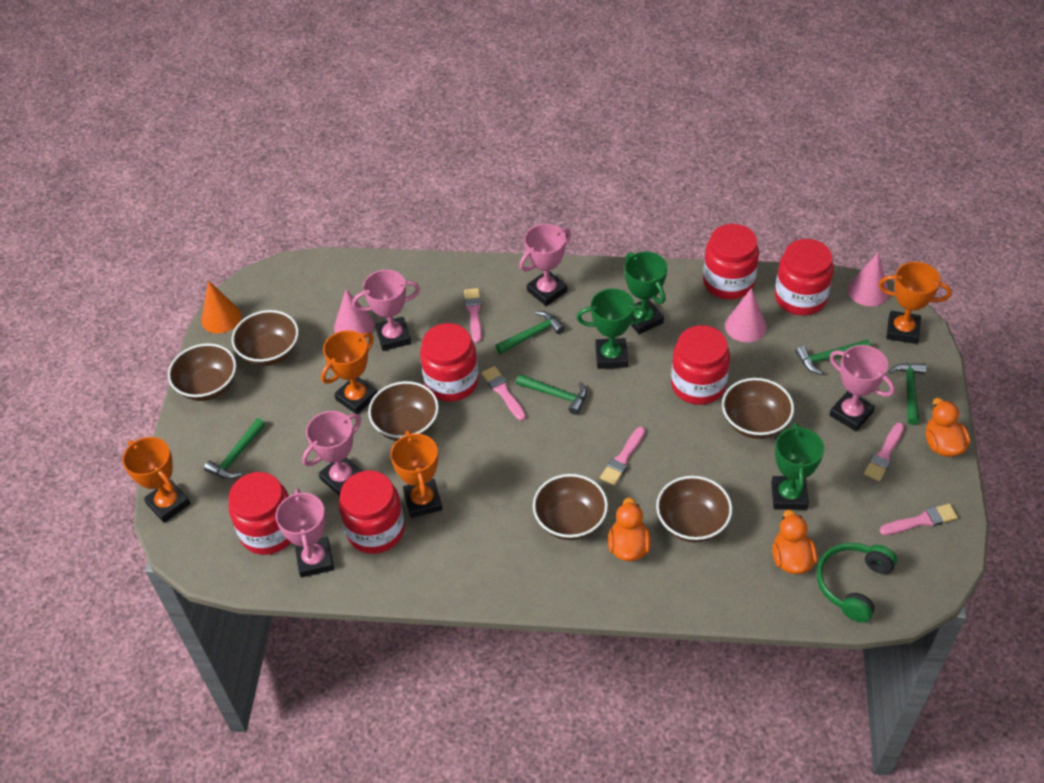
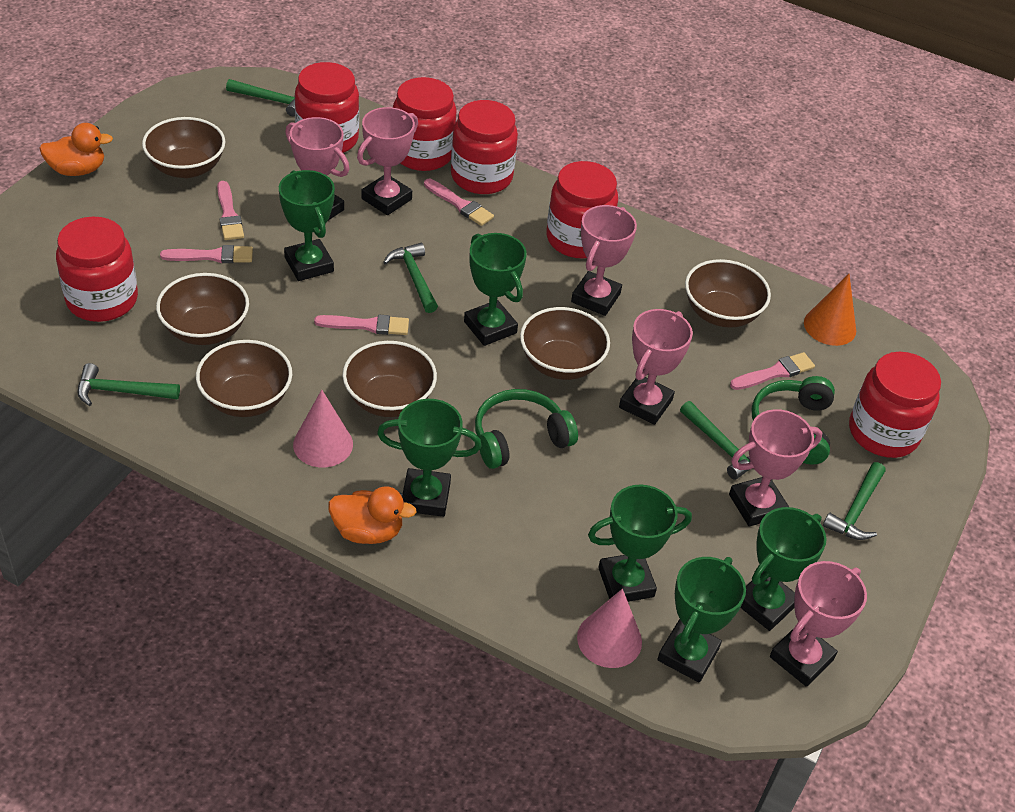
green headphones: [817,543,897,623] = 1 -> [475,389,578,469] [752,376,835,464] = 2
green trophy: [577,289,648,369] [625,252,667,334] [771,423,824,510] = 3 -> [279,170,335,281] [377,399,481,517] [464,233,527,346] [588,485,692,602] [657,557,746,683] [741,507,827,631] = 6
orange duck: [608,498,651,561] [772,509,817,574] [926,398,970,457] = 3 -> [39,123,113,176] [328,486,417,544] = 2
orange trophy: [122,437,191,523] [321,330,377,414] [390,431,443,518] [878,262,952,344] = 4 -> none = 0
pink cone: [334,289,375,339] [725,288,767,342] [848,253,889,306] = 3 -> [293,390,353,467] [577,589,642,668] = 2
pink trophy: [276,488,334,578] [302,411,362,496] [352,270,420,351] [519,224,571,306] [830,345,895,431] = 5 -> [285,117,349,221] [357,107,418,215] [571,205,637,316] [619,309,693,425] [729,409,823,527] [770,561,867,687] = 6

